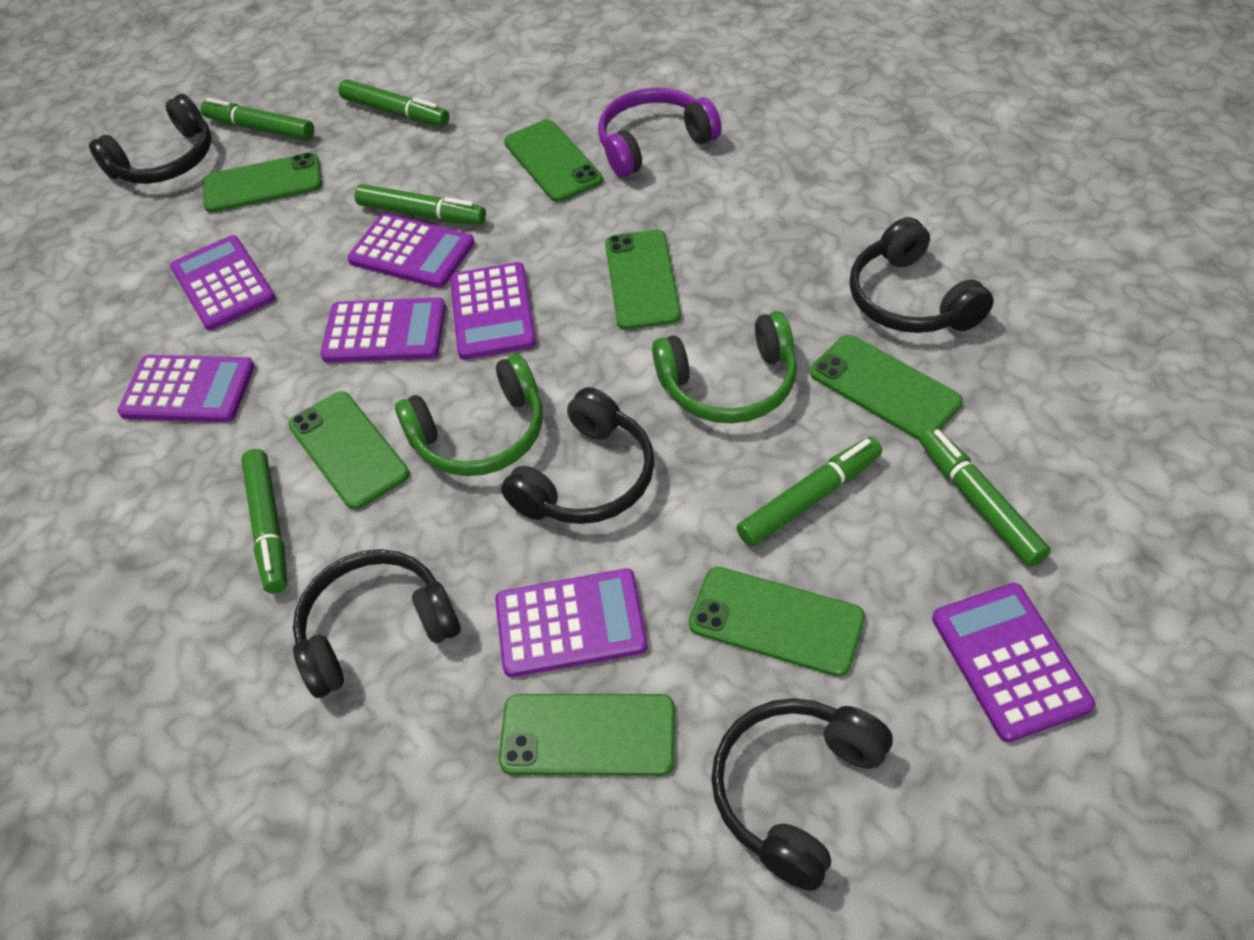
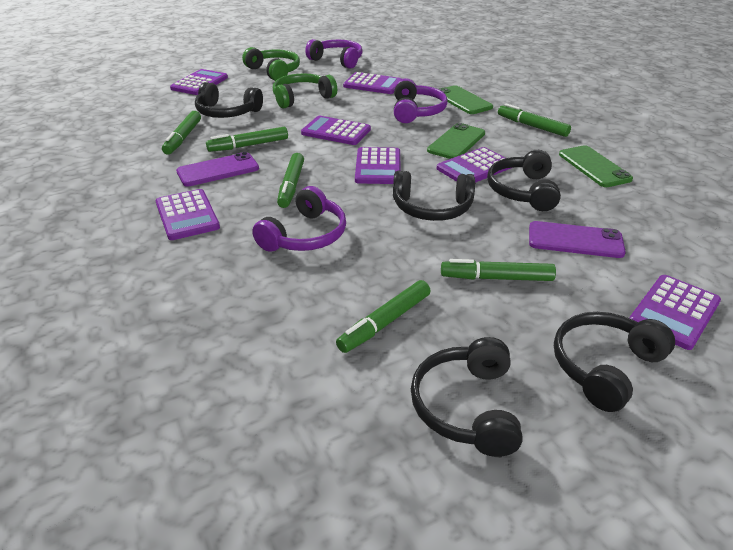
green phone: [203,152,322,213] [288,391,409,510] [499,694,675,776] [504,119,603,202] [605,230,681,330] [689,567,865,677] [810,335,962,440] = 7 -> [427,123,485,159] [439,85,493,114] [559,145,633,187] = 3
purple headphones: [598,88,722,177] = 1 -> [252,186,346,252] [305,39,363,69] [394,78,448,123] = 3
purple phone: none = 0 -> [176,152,259,187] [529,221,626,258] = 2

